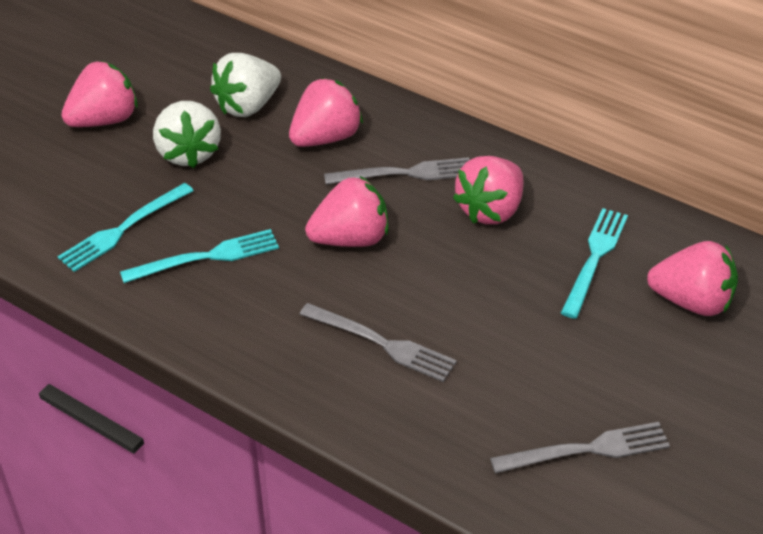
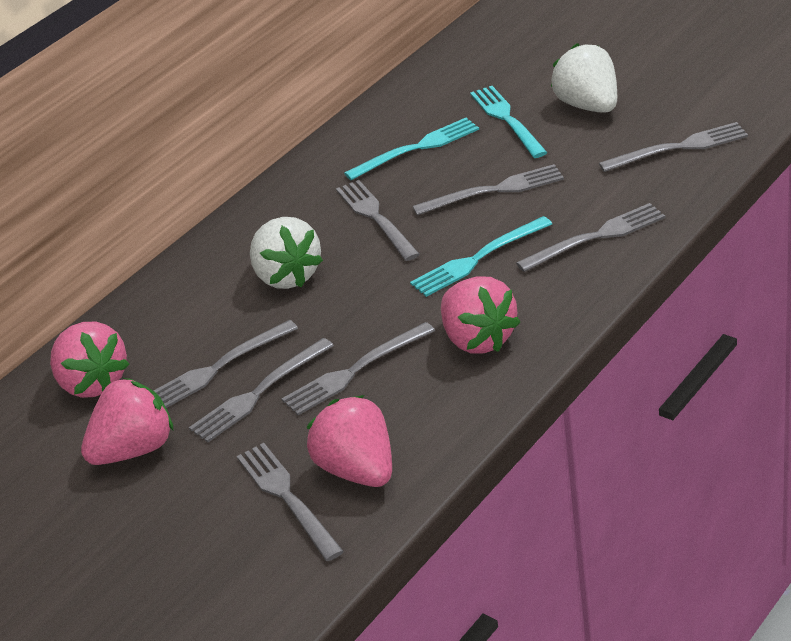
grey fork: [299,303,457,382] [324,157,470,185] [490,422,670,474] = 3 -> [154,320,298,408] [189,338,334,442] [237,443,344,561] [282,322,435,415] [336,180,420,261] [413,164,564,215] [516,203,665,272] [599,122,748,172] = 8
pink strawberry: [61,61,138,127] [289,78,363,147] [305,176,388,247] [453,156,524,224] [647,241,738,316] = 5 -> [50,322,129,398] [81,378,173,465] [307,395,392,487] [441,276,520,354] = 4

